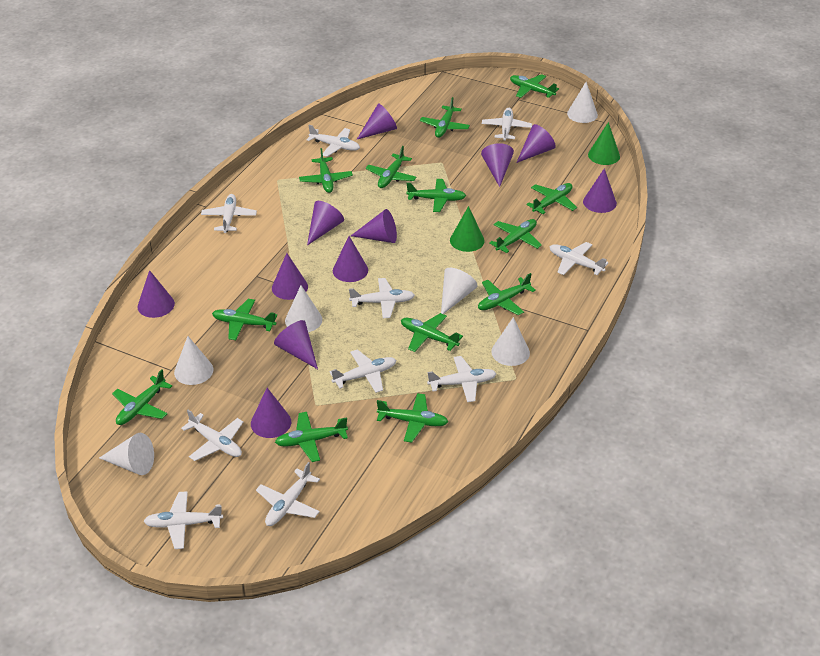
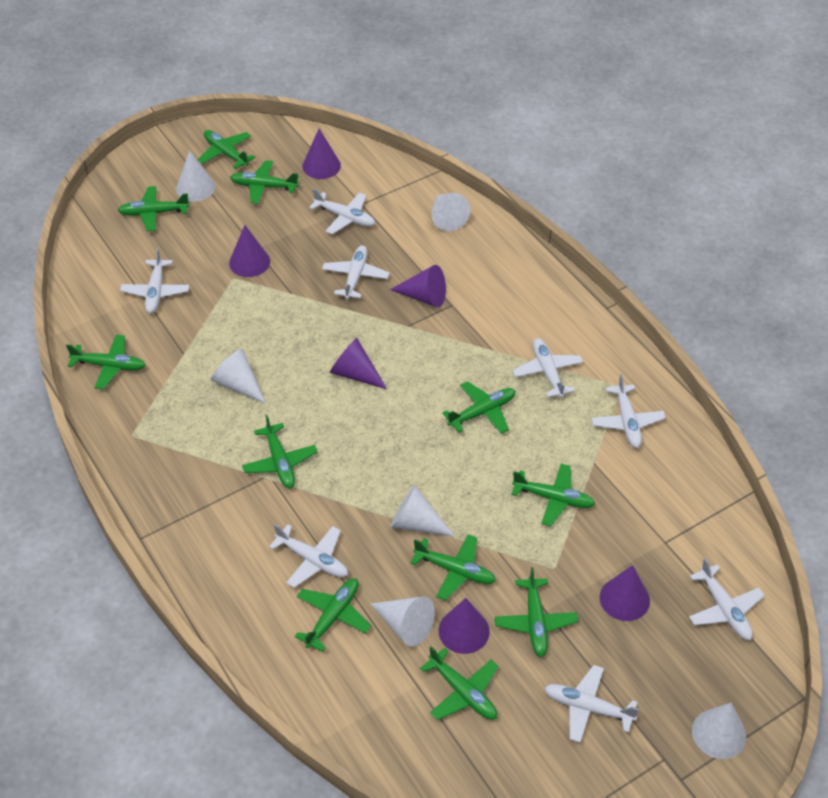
green cone: [450,206,485,252] [588,122,620,165] = 2 -> none = 0
green plane: [112,369,172,425] [212,299,277,340] [275,412,348,462] [299,148,353,193] [366,146,417,188] [377,393,448,443] [401,313,463,352] [407,179,466,212] [420,97,470,138] [478,273,536,315] [489,219,542,253] [510,74,559,98] [526,183,577,214] = 13 -> [66,335,146,389] [118,186,190,231] [198,130,255,169] [230,160,299,204] [242,415,317,488] [295,578,371,652] [410,534,496,601] [420,646,499,720] [443,381,515,434] [495,567,578,657] [511,464,595,527] = 11
purple cone: [137,270,175,318] [251,388,291,438] [272,253,308,300] [274,320,318,369] [307,201,344,245] [333,236,368,282] [351,209,397,243] [357,103,397,139] [481,143,514,187] [516,124,556,163] [583,168,617,213] = 11 -> [229,225,270,277] [302,129,341,179] [330,338,387,389] [390,265,446,307] [439,598,490,654] [600,565,650,621] = 6
white plane: [143,491,223,549] [181,410,243,461] [201,194,257,233] [256,462,320,526] [306,125,360,157] [330,349,396,393] [349,278,415,318] [427,356,497,402] [482,108,532,141] [549,242,609,275] = 10 -> [120,248,189,314] [269,524,348,588] [309,188,375,235] [322,245,390,299] [512,338,583,398] [544,665,639,743] [591,374,666,448] [689,558,765,640] = 8

